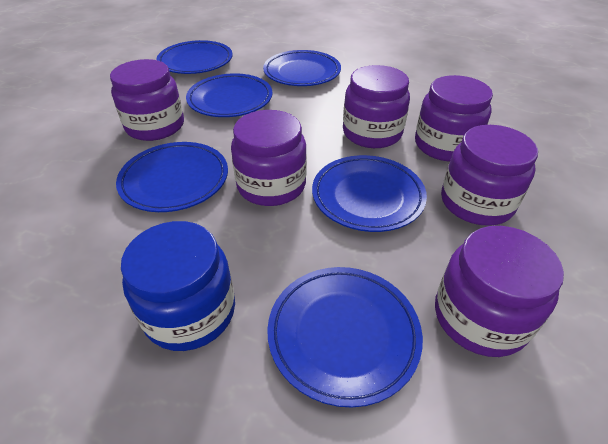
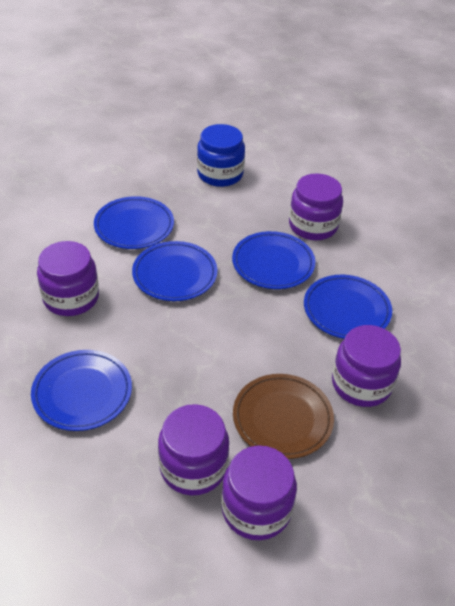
blue plate: [116,142,228,212] [156,40,232,74] [186,73,272,117] [263,50,341,86] [267,267,423,408] [312,155,427,232] = 6 -> [31,350,132,431] [94,196,174,249] [132,241,218,301] [232,231,315,289] [304,275,392,339] = 5
brown plate: none = 0 -> [233,374,334,459] = 1
purple jar: [110,59,184,141] [231,110,307,206] [343,65,410,148] [415,75,493,162] [435,226,564,357] [441,125,538,226] = 6 -> [37,241,99,316] [158,404,229,495] [221,445,297,540] [289,173,343,240] [332,325,401,407] = 5

